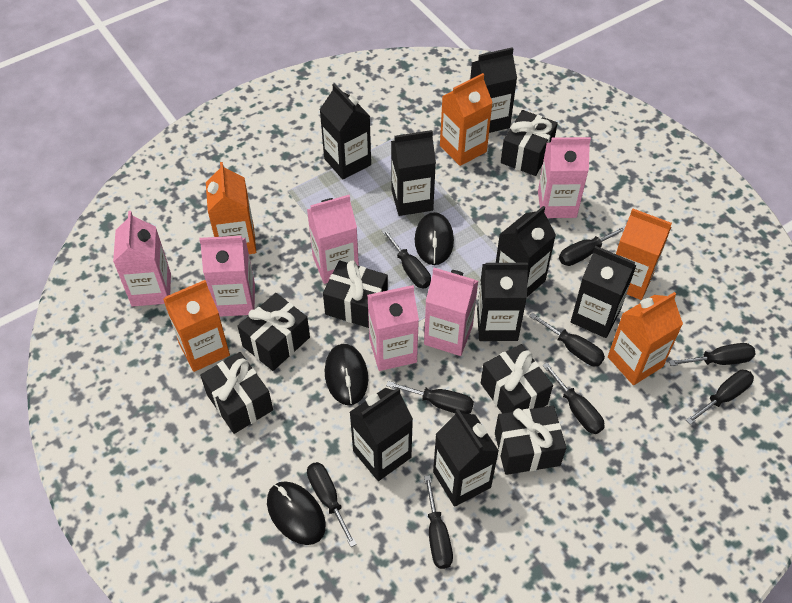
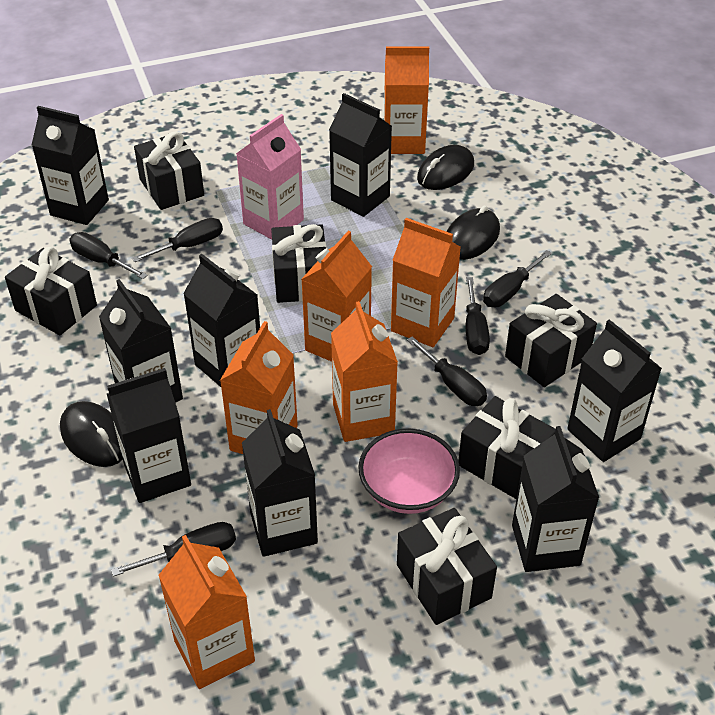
black screwdriver: [307,462,357,547] [382,229,431,288] [386,381,474,414] [424,475,453,569] [529,313,605,366] [542,363,605,434] [559,226,625,266] [669,343,756,366] [686,370,754,424] = 9 -> [69,232,148,279] [111,522,236,577] [132,218,223,262] [407,336,487,406] [466,277,490,355] [483,250,552,307] = 6
orange carton: [163,280,230,372] [206,162,256,254] [440,73,493,166] [608,292,683,385] [616,208,672,300] = 5 -> [158,535,255,689] [220,321,298,454] [301,231,372,362] [331,301,398,442] [384,46,429,154] [391,218,461,347] = 6
pink bowl: none = 0 -> [358,429,460,514] = 1
pink carton: [113,211,171,307] [199,236,255,317] [307,195,359,284] [367,285,419,371] [424,268,478,356] [538,137,591,218] = 6 -> [236,114,304,240] = 1

